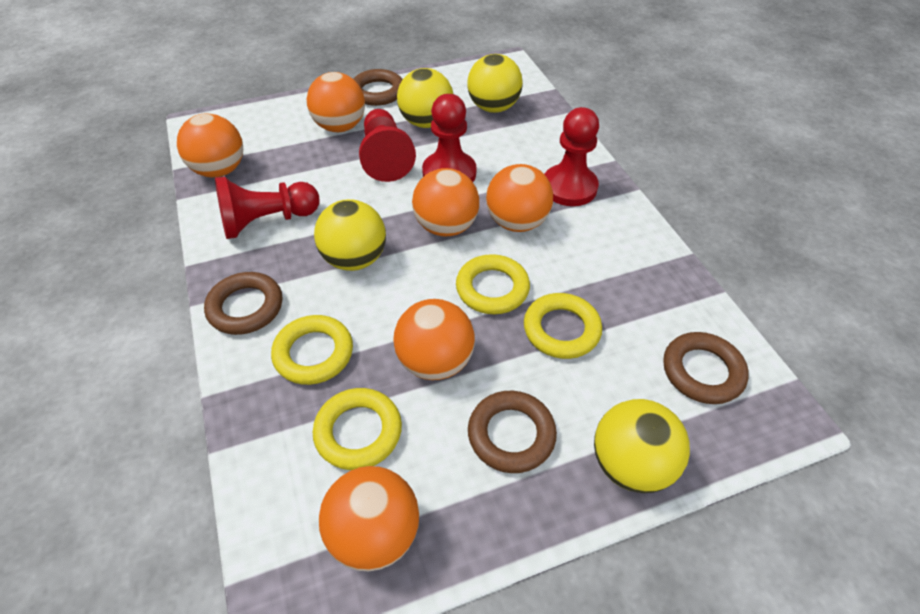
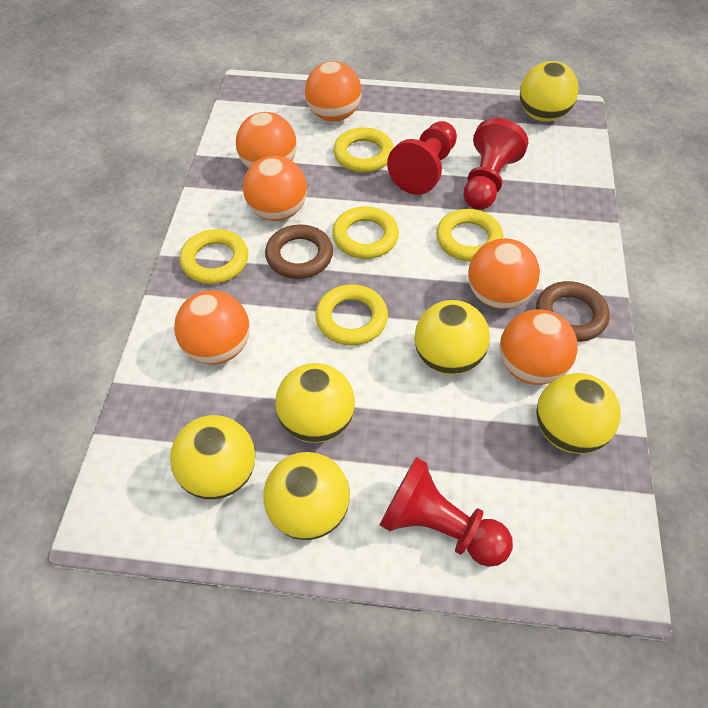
brown ring: [204,272,282,335] [353,69,403,106] [468,391,557,473] [663,332,749,404] = 4 -> [265,224,333,279] [536,281,610,342] = 2
red pawn: [215,177,320,239] [359,109,416,182] [422,94,477,182] [544,107,599,206] = 4 -> [380,457,513,567] [387,121,457,195] [463,118,528,210] = 3
yellow ball: [314,199,386,271] [397,68,453,128] [467,54,523,113] [594,399,690,493] = 4 -> [170,415,255,499] [263,452,350,540] [275,363,355,443] [414,300,490,375] [520,61,579,122] [536,373,621,454] = 6
yellow ring: [271,315,353,385] [313,388,402,470] [456,254,530,314] [524,293,602,359] = 4 -> [180,229,248,284] [315,284,388,345] [332,206,399,259] [334,127,394,172] [436,209,503,262] = 5

